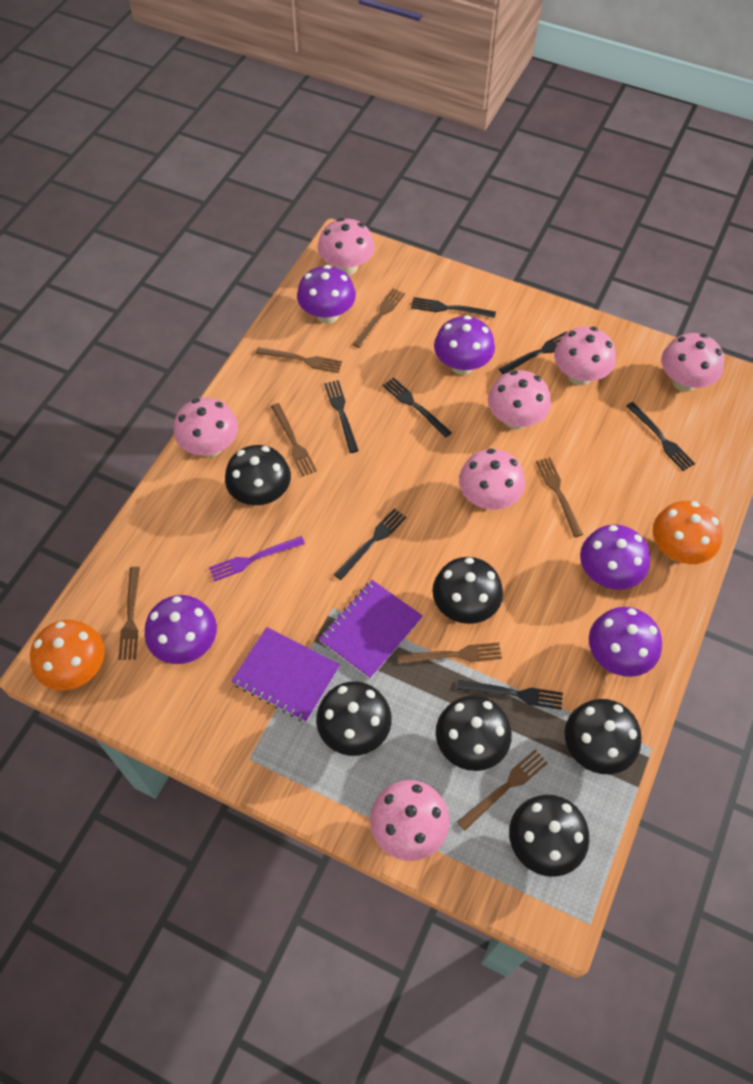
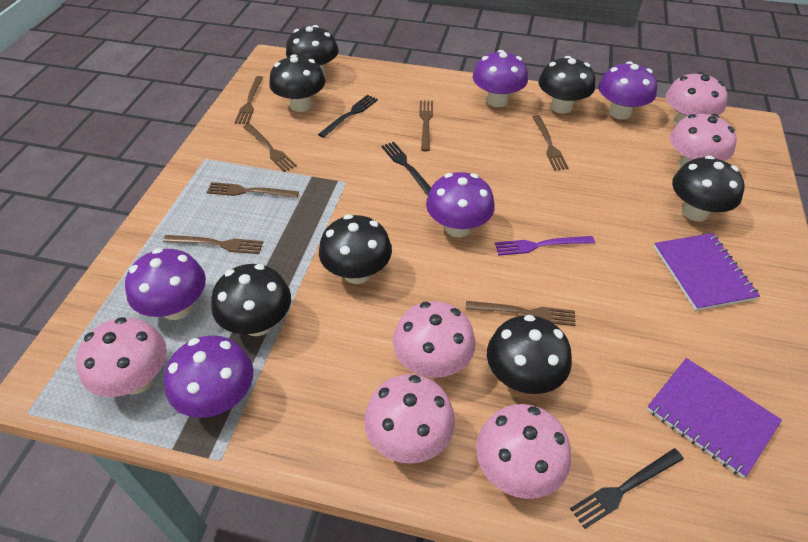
black fork: [324,380,359,453] [334,508,406,580] [383,377,452,438] [411,297,496,318] [457,680,563,710] [499,331,567,374] [626,402,695,471] = 7 -> [318,95,378,138] [381,142,431,196] [570,448,684,529] = 3
black mushroom: [225,445,291,505] [316,681,392,756] [432,557,503,624] [436,695,512,771] [509,795,589,877] [565,699,642,774] = 6 -> [211,264,291,336] [269,54,326,112] [286,25,338,76] [319,215,392,284] [487,315,572,394] [539,56,595,114] [672,156,745,221] = 7
orange mushroom: [30,620,105,690] [653,501,722,564] = 2 -> none = 0
pink mushroom: [174,397,238,457] [318,218,375,275] [370,780,449,861] [459,449,525,510] [488,370,551,430] [554,327,616,385] [661,333,724,392] = 7 -> [76,317,167,397] [364,374,455,464] [393,301,476,378] [476,404,571,499] [666,72,728,125] [670,114,737,168] = 6

